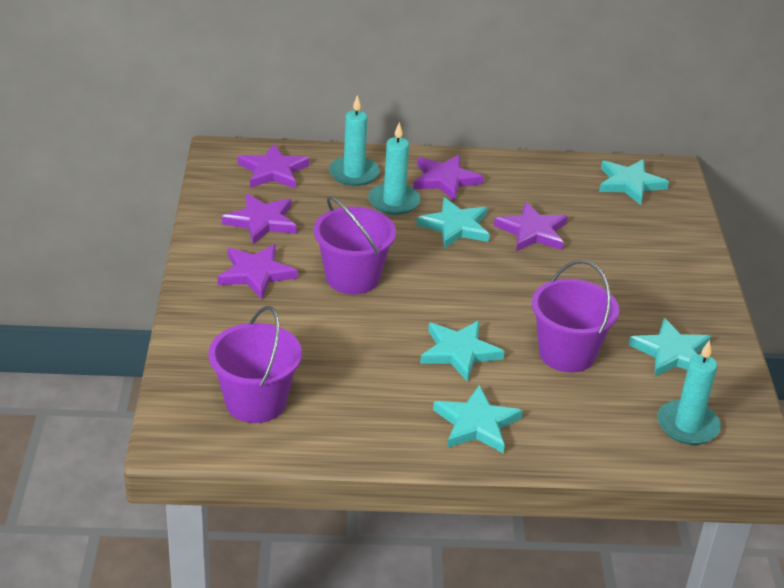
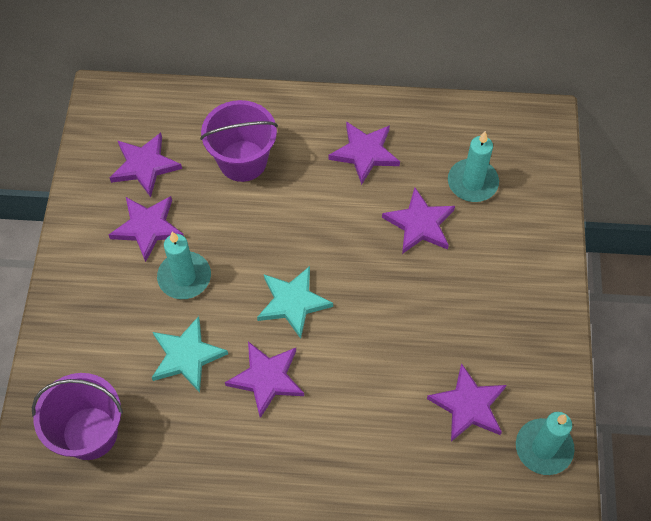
purple bucket: [209,306,302,423] [314,196,396,294] [532,260,619,373] = 3 -> [32,373,123,460] [200,100,278,182] = 2
purple star: [218,244,298,299] [222,193,297,245] [238,144,309,188] [413,155,484,201] [494,202,568,251] = 5 -> [109,196,184,262] [110,133,182,197] [225,341,304,418] [329,121,400,185] [382,188,455,254] [427,363,507,442] = 6
turquoise star: [416,198,490,248] [420,321,505,382] [433,385,523,454] [599,159,669,205] [628,318,711,377] = 5 -> [152,316,228,392] [257,266,333,339] = 2

